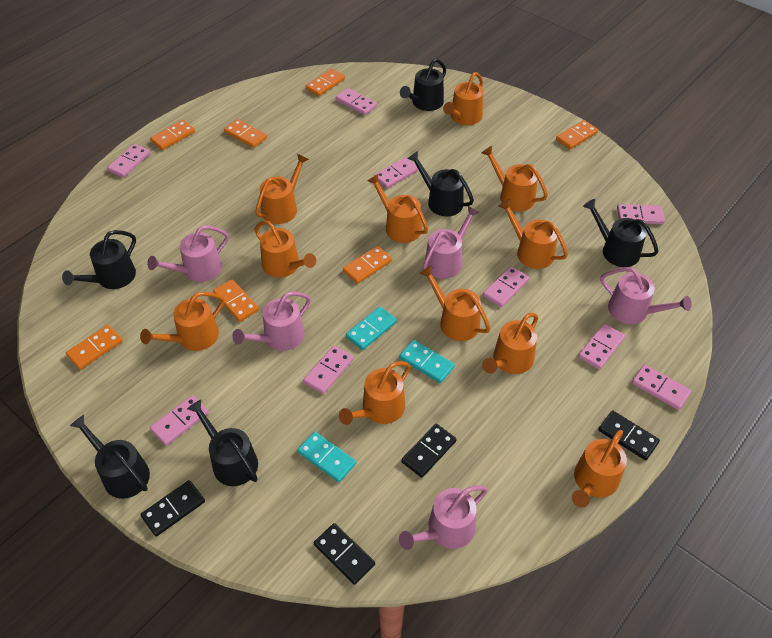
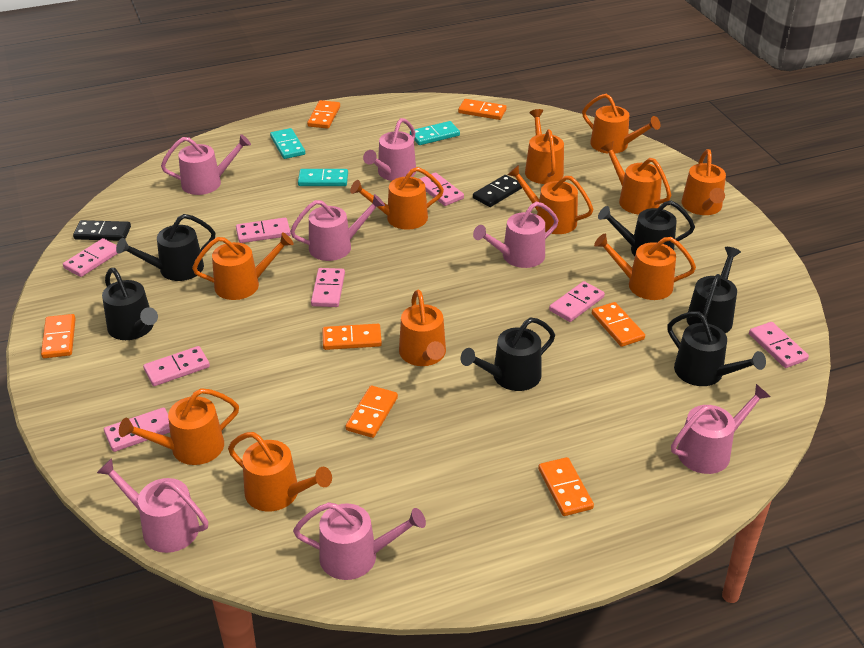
black domino: [140,480,205,536] [314,523,375,585] [401,424,456,478] [598,411,660,460] = 4 -> [73,220,131,241] [473,175,522,207] = 2
pink domino: [107,144,150,178] [150,395,209,446] [303,345,353,394] [336,88,377,115] [374,157,419,189] [483,266,529,307] [578,323,625,370] [617,204,665,224] [632,364,691,410] = 9 -> [63,238,118,277] [104,407,170,452] [143,346,210,386] [236,218,291,243] [311,268,345,307] [419,172,464,206] [549,281,605,322] [749,322,809,368] = 8
pink watering can: [147,226,229,282] [232,291,311,351] [399,485,488,550] [423,206,480,279] [601,267,691,324] = 5 -> [97,458,208,553] [161,134,251,195] [290,194,385,261] [293,502,426,580] [363,118,416,181] [473,202,559,268] [671,384,771,474] = 7

